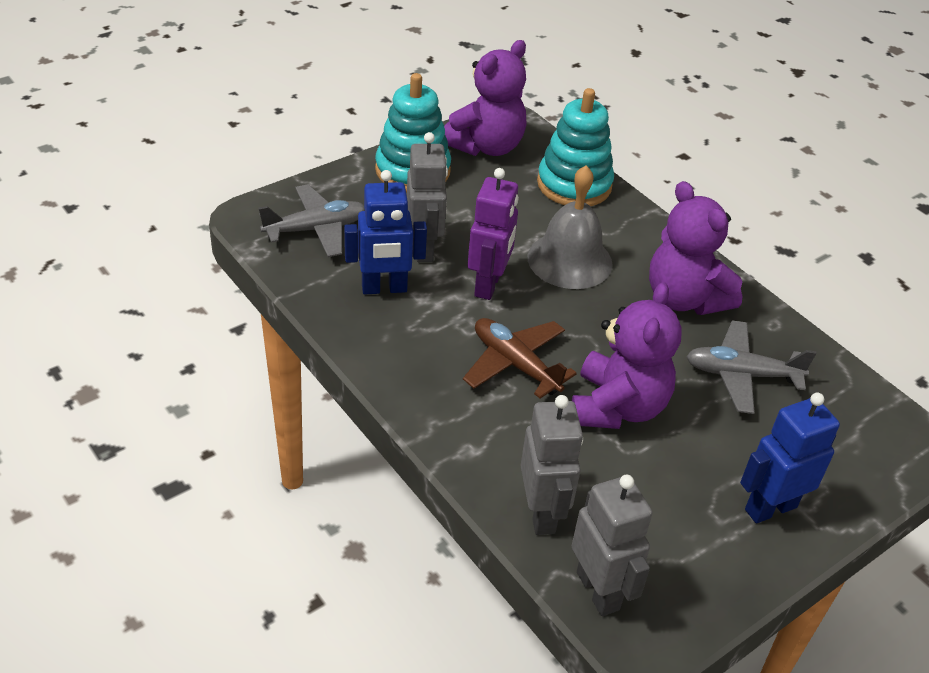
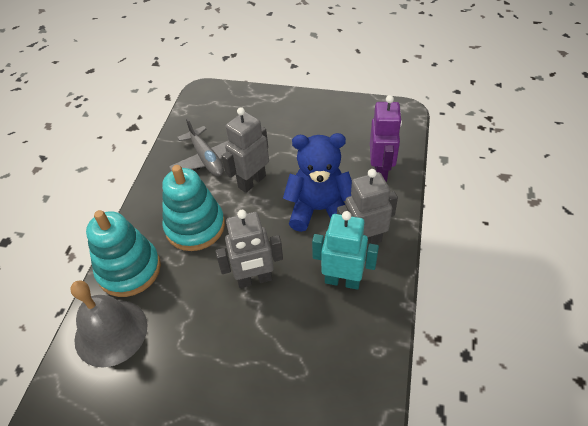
blue robot: [344,170,427,294] [740,393,840,524] = 2 -> none = 0
blue teddy bear: none = 0 -> [283,133,352,232] = 1
brown plane: [463,318,577,399] = 1 -> none = 0
grey plane: [259,184,365,257] [686,321,816,414] = 2 -> [169,118,230,176] = 1
purple teddy bear: [444,40,526,156] [572,282,681,429] [649,181,742,315] = 3 -> none = 0
turquoise robot: none = 0 -> [312,211,379,290] = 1

